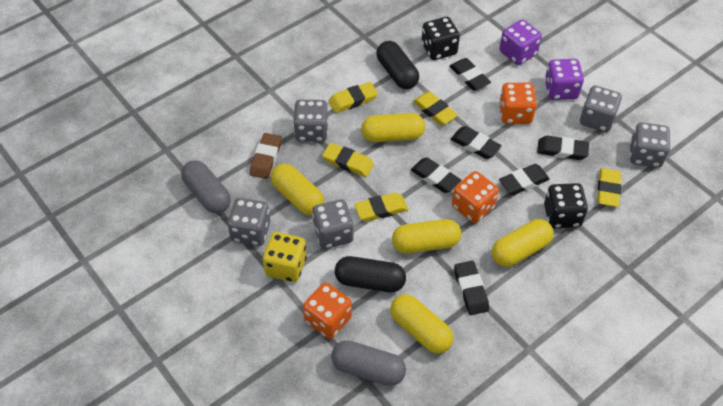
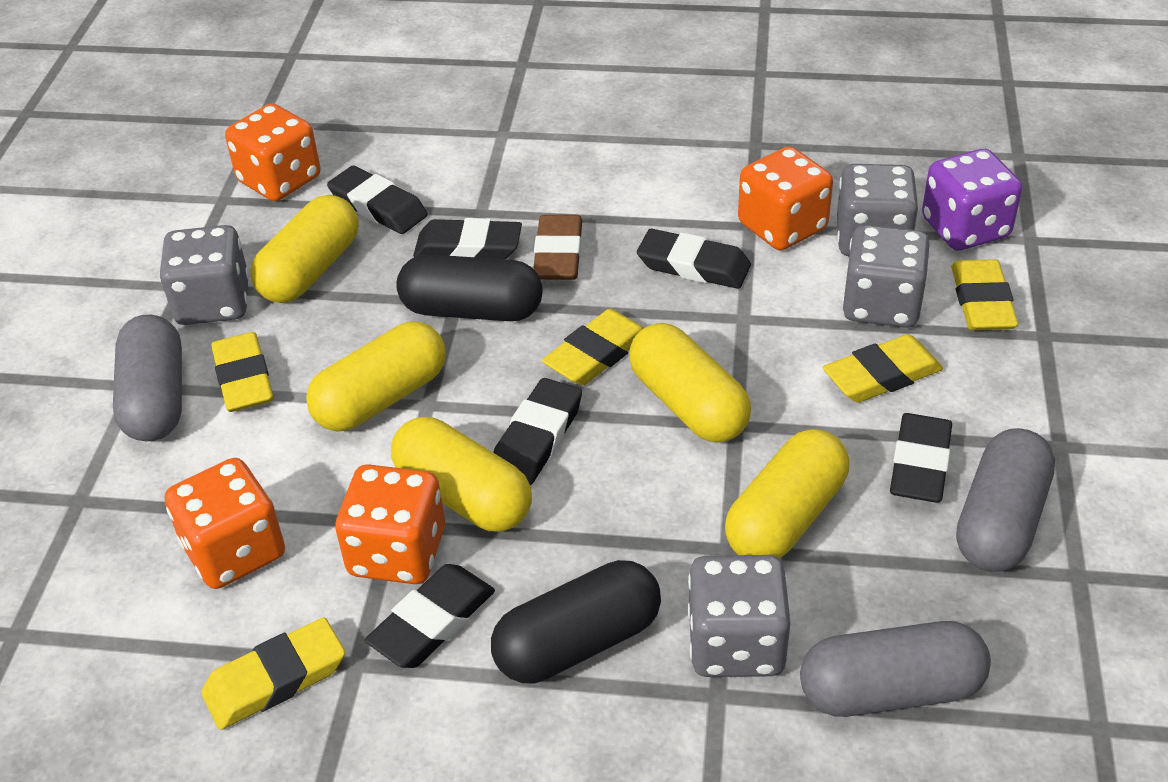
black dice: [421,17,460,60] [544,183,588,228] = 2 -> none = 0
grey capsule: [181,160,231,214] [331,340,406,386] = 2 -> [113,315,182,441] [800,621,991,717] [956,428,1055,572] = 3
grey dice: [228,198,270,246] [293,100,328,142] [312,199,354,249] [580,86,622,132] [630,122,670,168] = 5 -> [159,225,249,325] [688,555,791,677] [837,164,919,256] [842,225,930,328] = 4
orange dice: [303,282,352,339] [452,171,499,223] [499,83,537,124] = 3 -> [165,458,285,589] [225,103,320,201] [335,464,445,584] [738,146,833,250] = 4
purple dice: [499,20,542,65] [545,59,584,100] = 2 -> [922,149,1022,251] = 1
yellow dice: [263,232,307,282] = 1 -> none = 0

